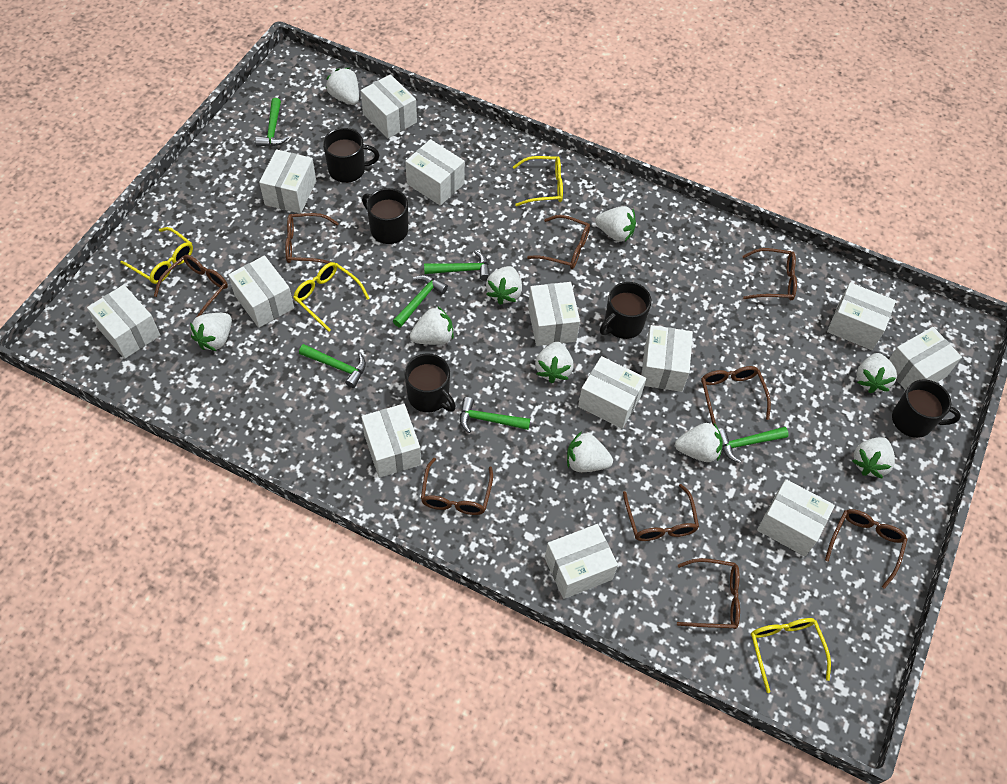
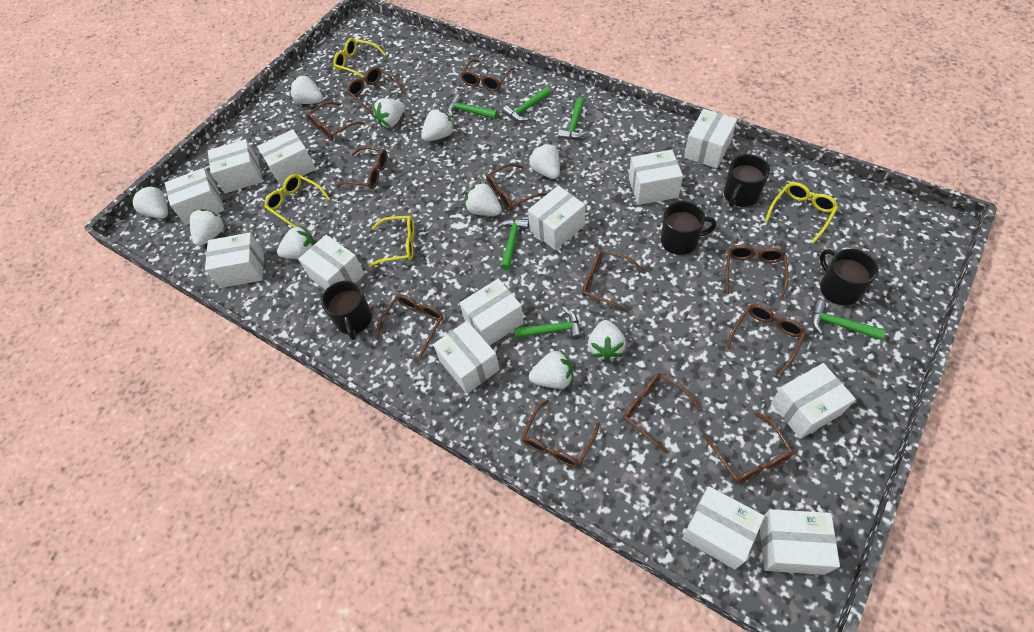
black mug: [323,128,379,183] [362,188,408,244] [404,354,456,412] [600,282,652,339] [892,379,961,438] = 5 -> [321,281,372,340] [661,201,717,255] [724,154,770,207] [820,249,878,305] = 4
brown glasses: [154,255,228,317] [285,213,339,264] [421,458,493,515] [527,215,590,269] [623,484,699,541] [677,558,740,629] [701,366,771,425] [742,248,797,300] [825,509,908,589] = 9 -> [306,101,364,141] [335,146,388,189] [347,67,405,115] [375,294,444,359] [461,59,515,91] [486,163,547,211] [521,400,600,468] [582,250,644,312] [623,373,701,454] [704,412,794,483] [725,245,789,300] [726,304,806,376] = 12

